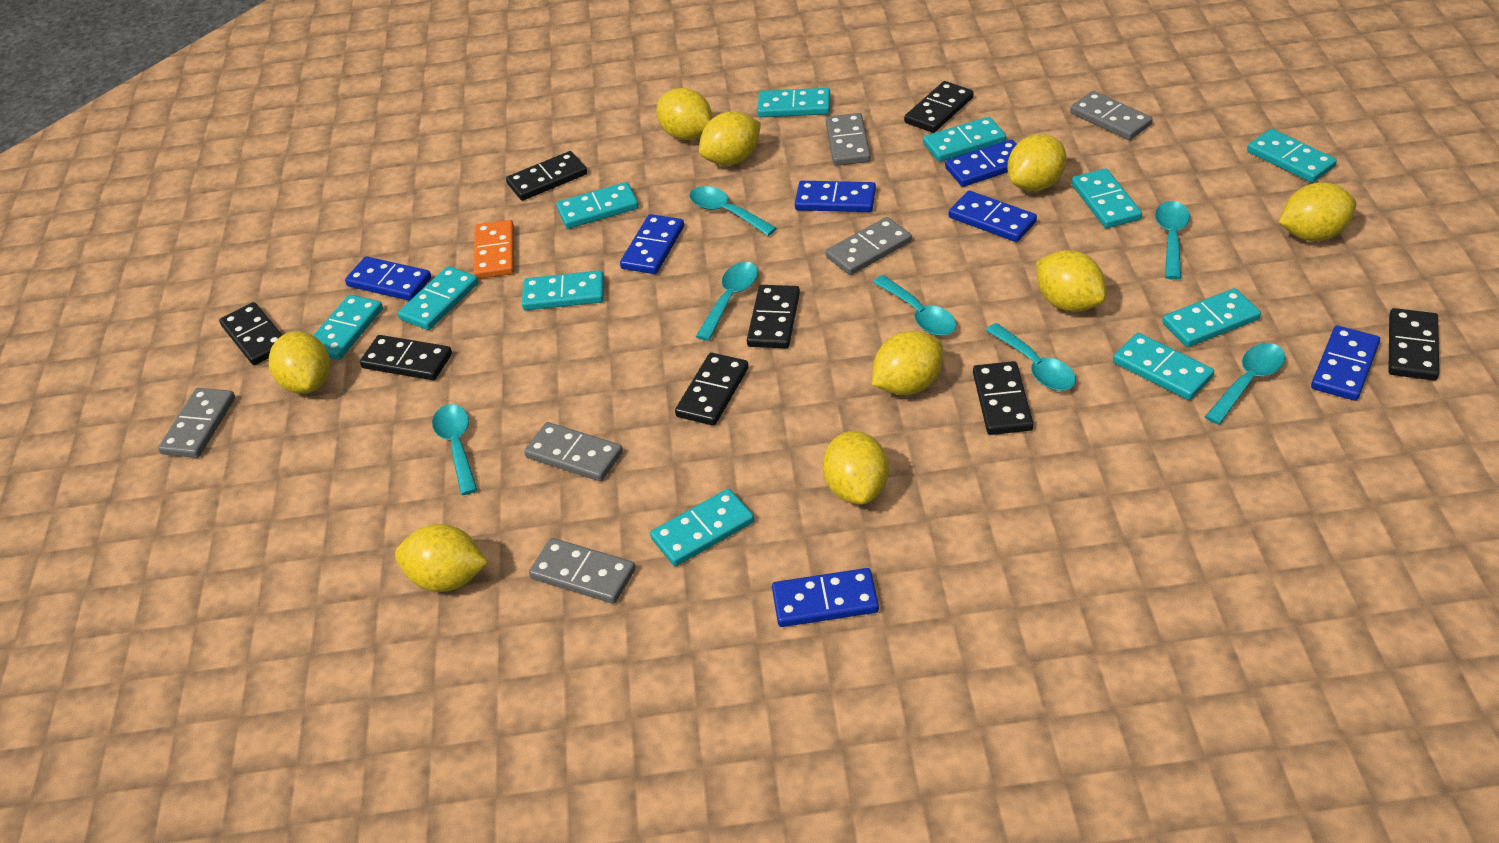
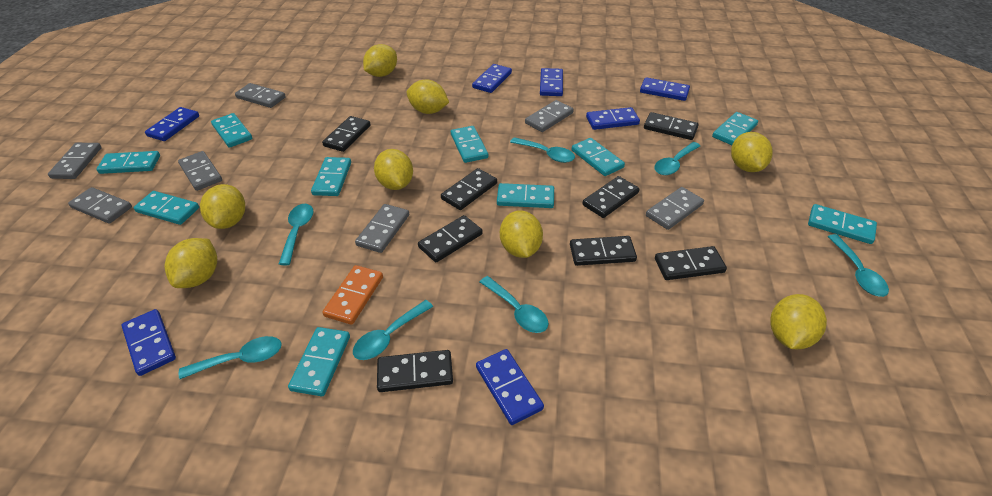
grey domino: [158,388,235,458] [524,422,623,481] [529,538,636,604] [826,113,871,166] [826,217,912,275] [1070,91,1153,140] = 6 -> [48,143,102,179] [68,187,132,224] [178,151,222,191] [235,83,286,108] [355,204,409,253] [525,100,574,132] [646,187,704,230] = 7
turquoise domino: [313,295,383,360] [398,266,478,330] [522,270,604,310] [556,182,639,229] [650,489,754,566] [757,88,830,117] [923,117,1006,162] [1071,168,1142,228] [1113,333,1214,400] [1162,288,1261,347] [1247,129,1337,183] = 11 -> [96,151,160,174] [134,191,199,225] [211,113,252,148] [288,327,350,396] [311,157,351,196] [451,126,488,163] [497,183,554,208] [572,138,625,176] [712,112,758,145] [808,204,877,244] = 10
yellow lemon: [269,331,330,394] [395,524,488,592] [657,88,712,140] [699,111,761,165] [823,431,889,505] [872,331,943,395] [1007,134,1067,191] [1036,250,1106,312] [1279,182,1357,241] = 9 -> [164,238,217,288] [200,184,245,229] [363,44,397,77] [374,149,413,190] [407,80,449,114] [500,210,543,258] [731,132,773,172] [770,294,827,349] = 8

